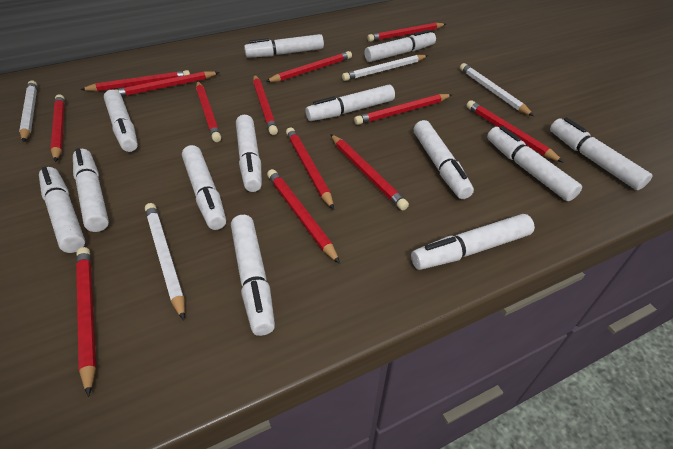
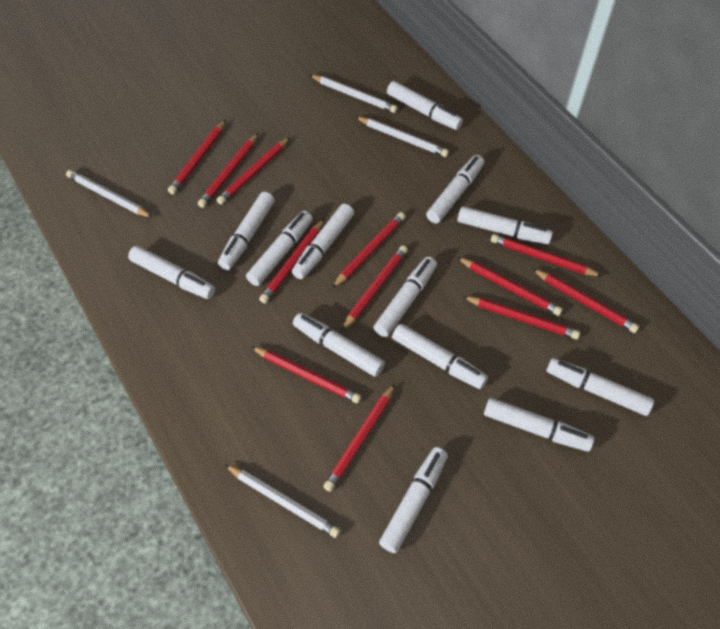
red pencil: [50,94,65,162] [76,247,96,397] [80,70,190,91] [115,71,220,97] [196,81,221,142] [253,75,278,135] [265,51,352,82] [267,169,340,264] [286,128,334,210] [330,134,409,211] [354,94,452,125] [367,23,446,42] [467,100,564,163] = 13 -> [168,120,226,194] [198,133,258,208] [216,137,290,205] [251,347,361,404] [259,219,324,304] [323,384,395,492] [332,212,405,288] [341,245,408,331] [457,257,563,316] [463,296,580,340] [491,234,602,276] [532,269,639,333] = 12

